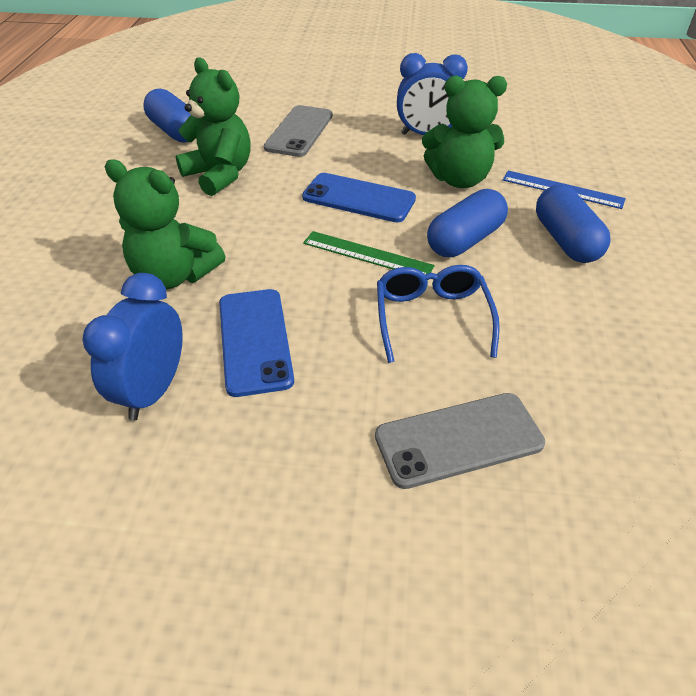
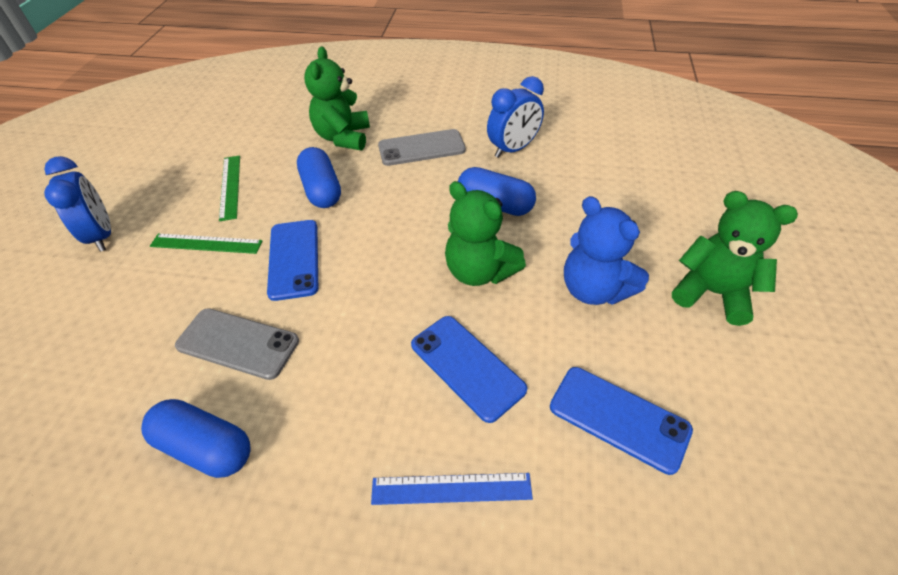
blue glasses: [377,265,500,363] = 1 -> none = 0
blue phone: [219,289,294,397] [302,173,416,222] = 2 -> [267,220,318,301] [411,316,527,423] [550,367,693,475] = 3
blue teddy bear: none = 0 -> [564,196,649,305] = 1
green ruler: [303,231,435,274] = 1 -> [150,234,262,254] [219,156,240,221] = 2

